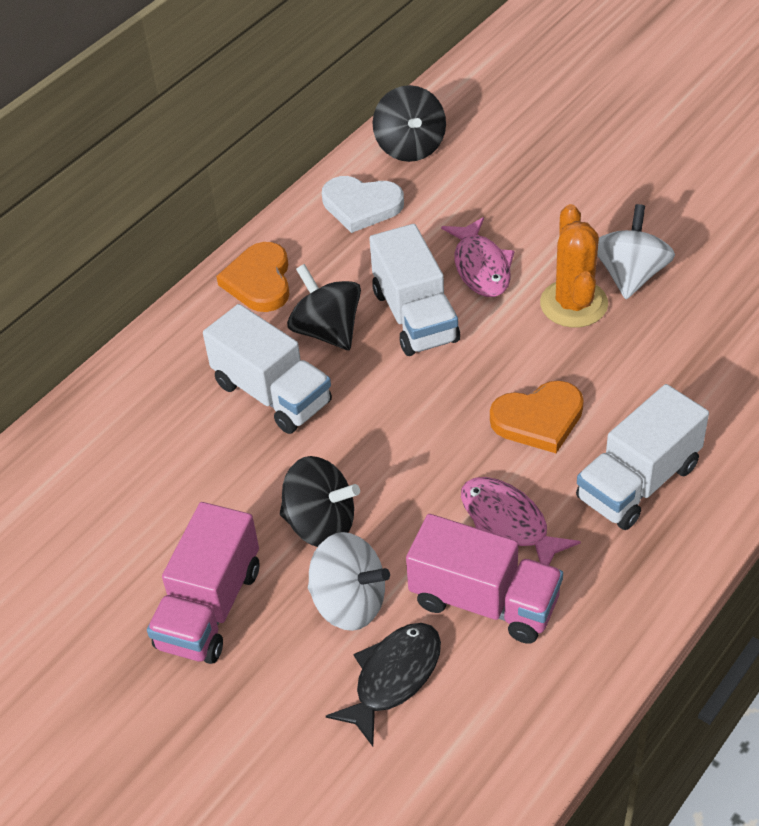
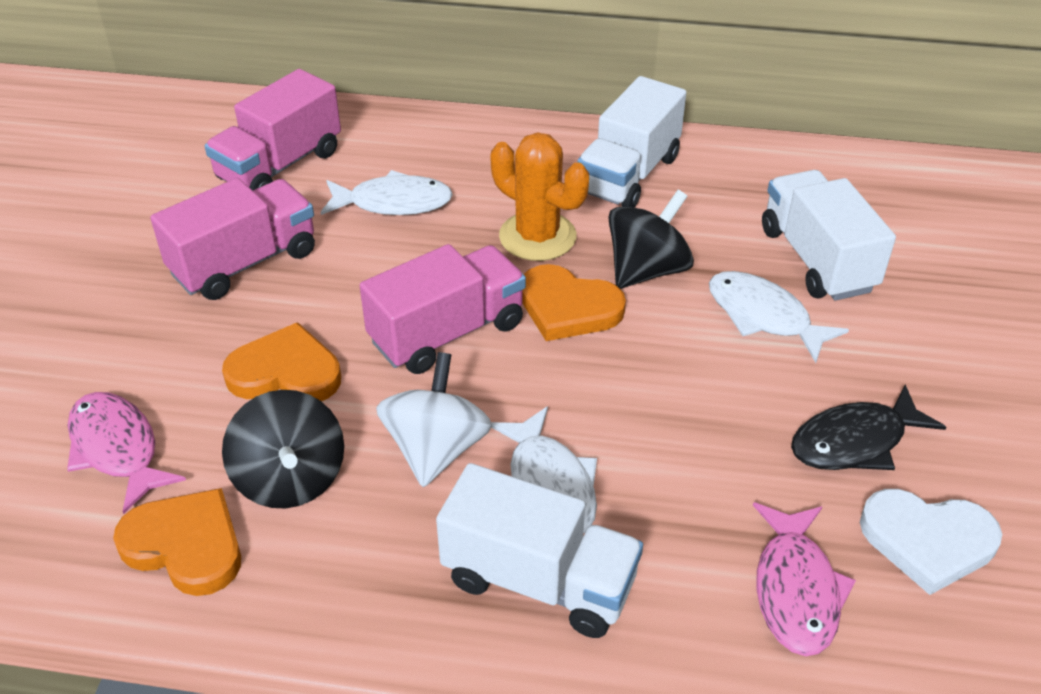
black spinning top: [280,456,360,547] [287,264,361,350] [373,85,446,162] = 3 -> [222,390,344,508] [608,190,694,289] = 2
orange heart: [216,242,290,312] [490,381,584,453] = 2 -> [113,488,241,596] [222,322,341,401] [522,264,626,341] = 3
pink truck: [147,502,259,664] [406,514,563,644] = 2 -> [150,178,315,300] [205,69,341,190] [360,244,526,374] = 3
white fish: none = 0 -> [321,170,453,215] [491,406,597,533] [709,271,849,363] = 3
white spinning top: [308,532,390,631] [597,204,675,299] = 2 -> [376,352,492,487] = 1

